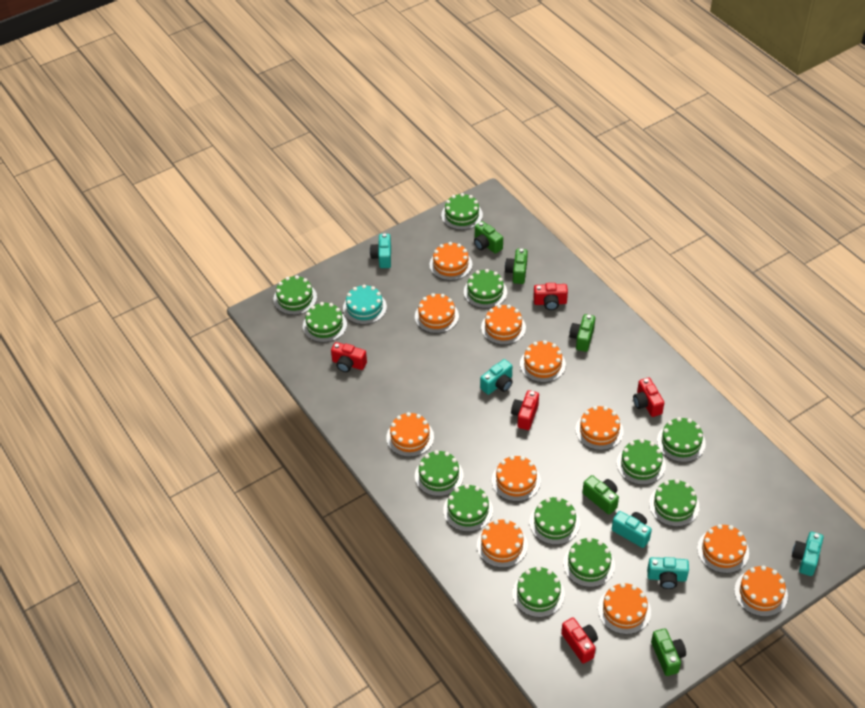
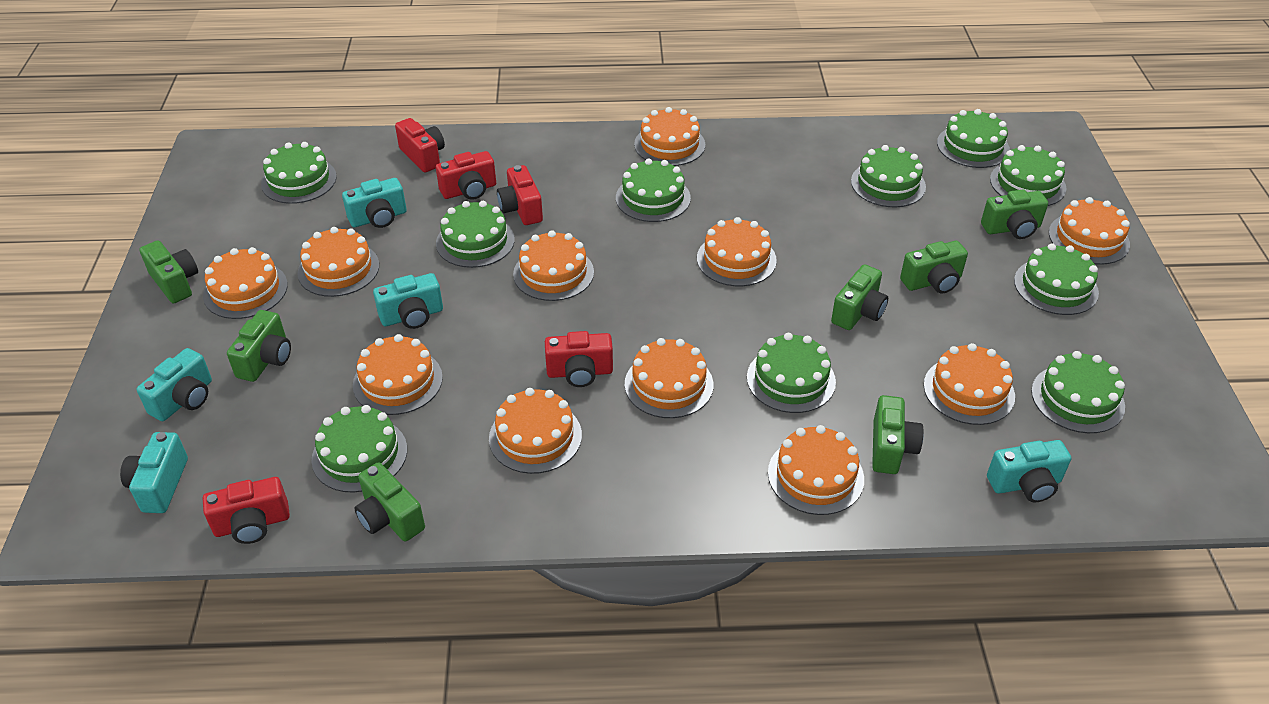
green cake: [273,275,317,315] [303,302,347,342] [415,450,463,496] [441,193,483,230] [443,484,493,532] [464,269,507,308] [512,566,565,617] [530,497,580,545] [563,537,615,587] [617,439,666,485] [649,479,700,527] [657,417,706,462] = 12 -> [261,142,337,204] [312,405,407,493] [436,201,515,268] [616,158,691,222] [747,333,836,413] [851,145,926,207] [937,109,1010,168] [990,145,1066,206] [1014,243,1099,315] [1031,351,1125,433] = 10
green camera: [474,221,503,254] [505,249,528,284] [569,314,595,352] [583,475,619,515] [651,628,686,676] = 5 -> [140,240,198,303] [227,310,291,382] [354,462,425,541] [831,264,888,330] [872,395,923,474] [900,241,968,294] [981,189,1048,239] = 7
turquoise cake: [343,285,387,325] = 1 -> none = 0

